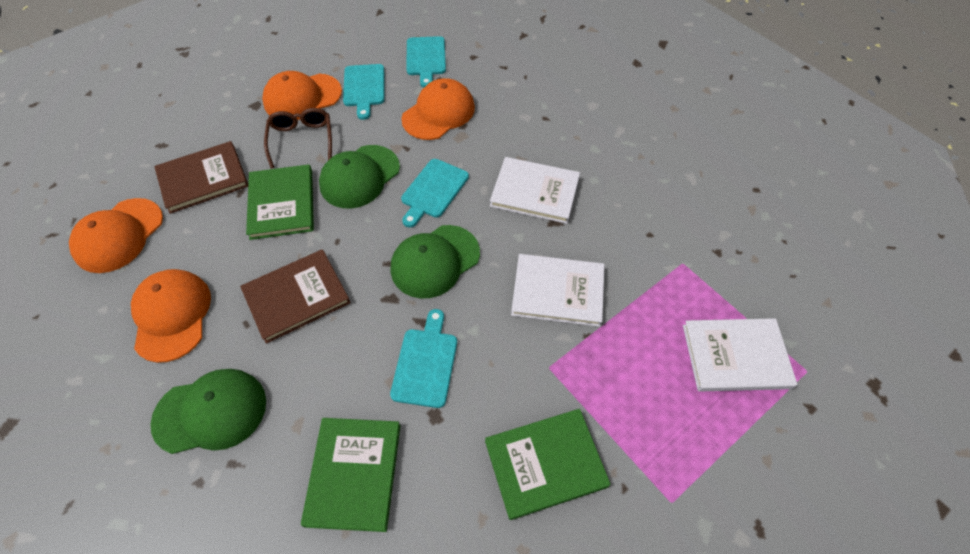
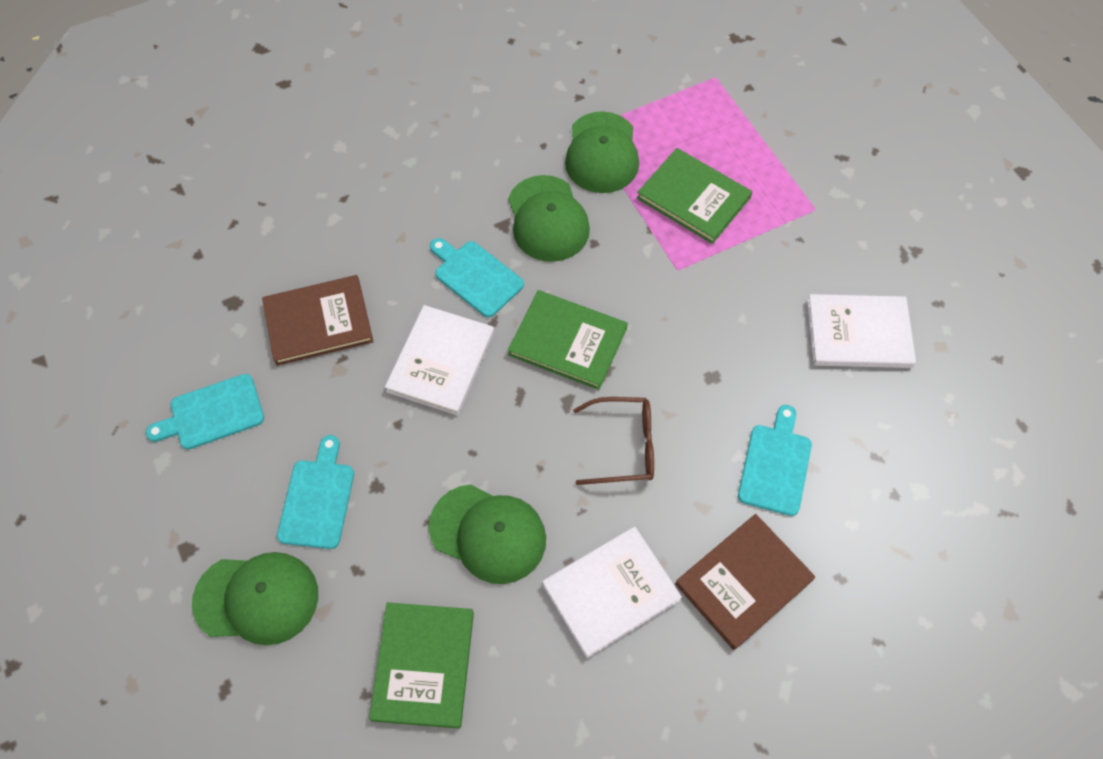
green cap: [150,369,266,454] [319,145,400,209] [391,225,480,299] = 3 -> [192,552,318,645] [429,485,546,584] [508,175,590,262] [565,111,639,193] = 4
orange cap: [69,198,163,273] [131,269,211,363] [262,71,342,120] [401,78,475,140] = 4 -> none = 0

